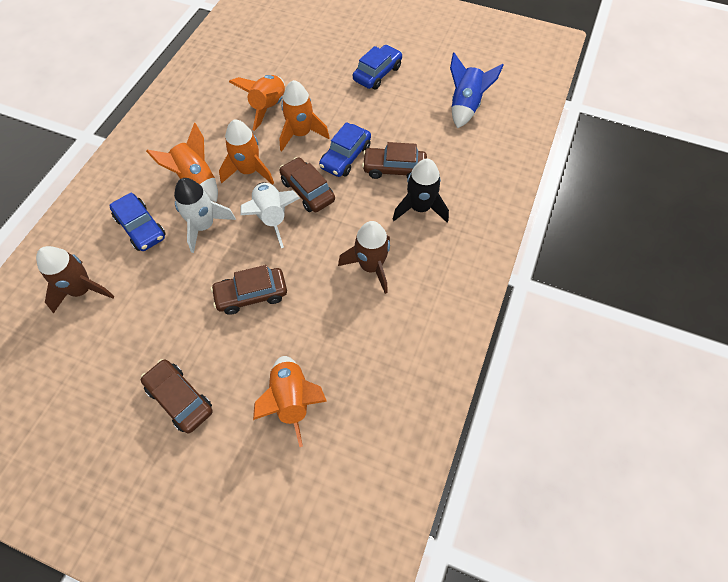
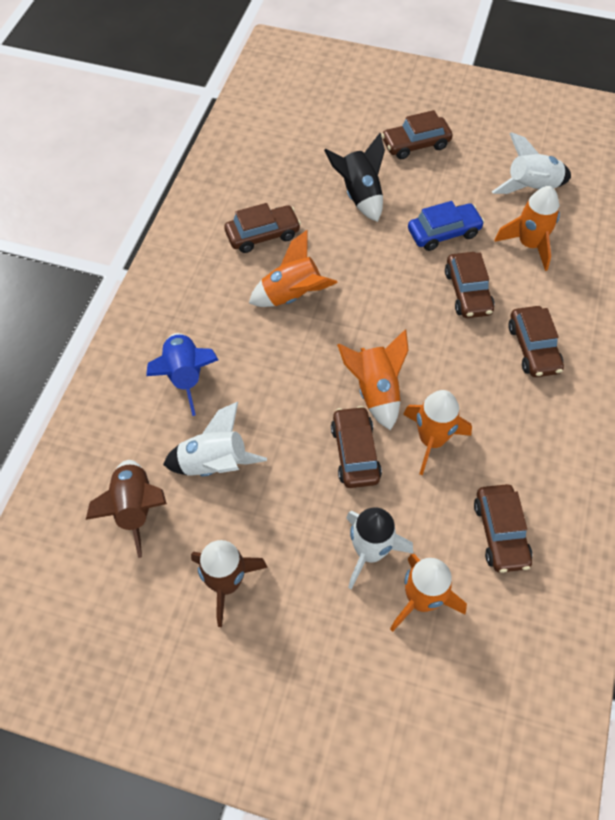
blue car: [110,192,166,251] [319,122,371,177] [353,45,402,90] = 3 -> [408,201,485,251] = 1
brown car: [141,359,212,433] [211,265,287,315] [279,157,335,212] [362,142,427,179] = 4 -> [224,203,301,253] [331,406,382,488] [381,110,453,159] [445,252,495,318] [474,484,533,573] [508,306,564,377] = 6
white rocket: [174,178,236,253] [240,182,300,248] = 2 -> [163,402,267,477] [346,507,413,590] [492,132,571,194] = 3

